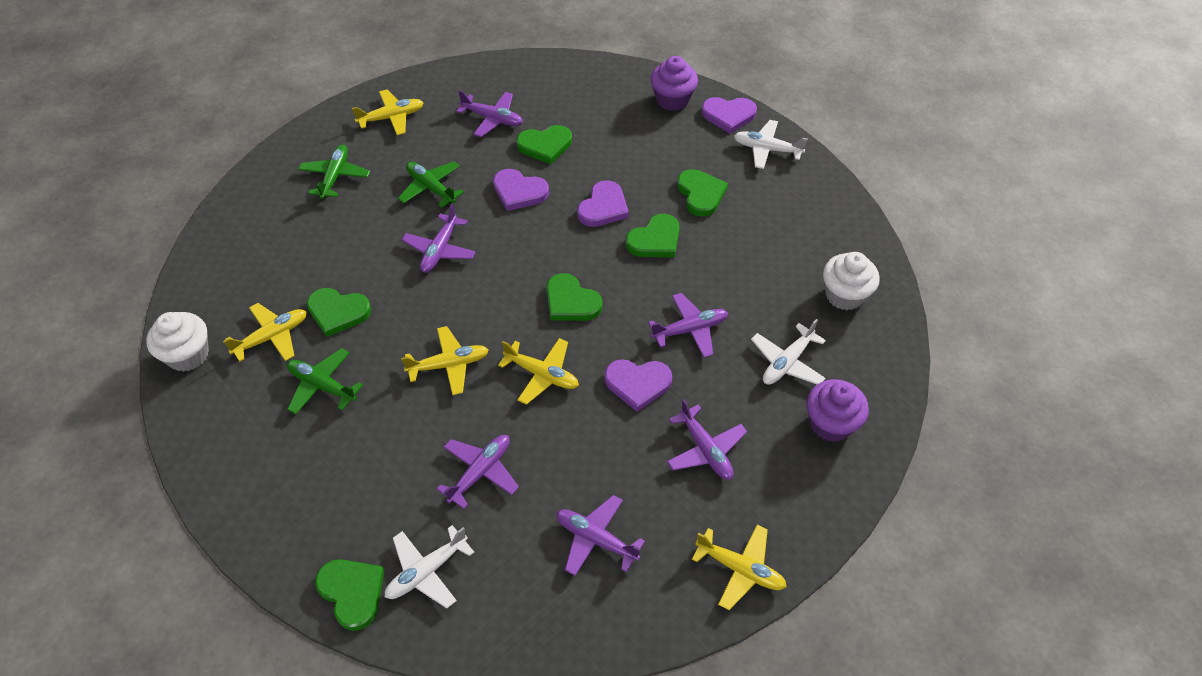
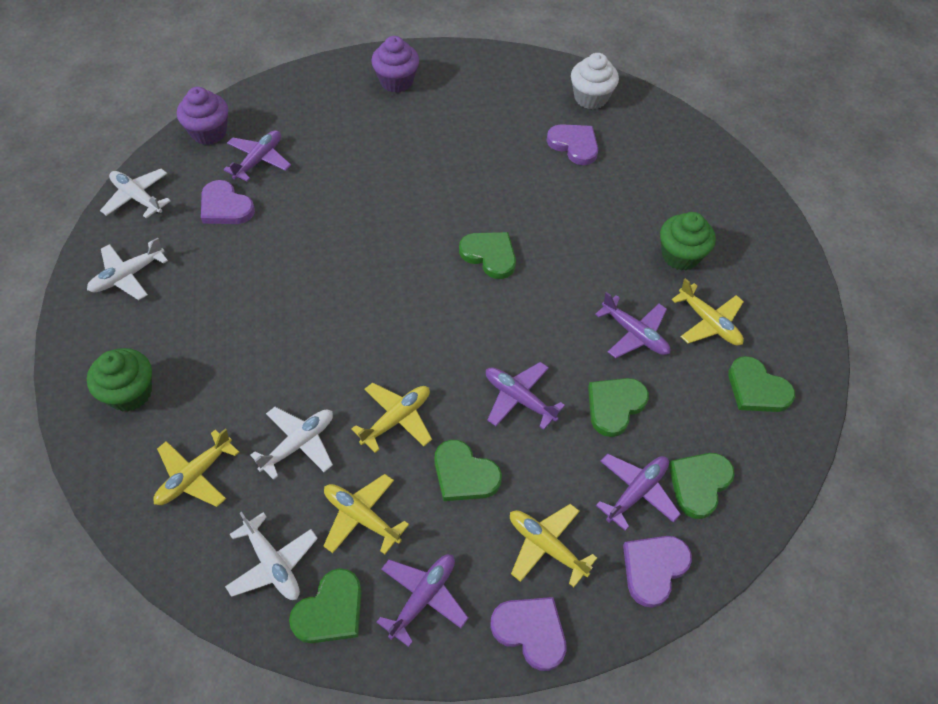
green cupcake: none = 0 -> [87,348,152,411] [660,212,716,271] = 2
green plane: [287,348,363,414] [298,145,370,199] [398,161,464,208] = 3 -> none = 0
purple plane: [402,204,476,273] [437,435,519,509] [456,90,523,137] [556,495,645,576] [648,293,728,358] [667,399,747,480] = 6 -> [223,130,291,182] [377,554,468,647] [486,362,565,430] [595,292,670,358] [596,454,681,531] = 5
white cupcake: [146,312,209,372] [823,252,880,310] = 2 -> [571,53,619,109] = 1
white plane: [385,525,474,608] [734,120,808,169] [751,319,826,385] = 3 -> [87,238,168,300] [100,169,171,219] [225,512,318,600] [250,407,333,480] = 4

